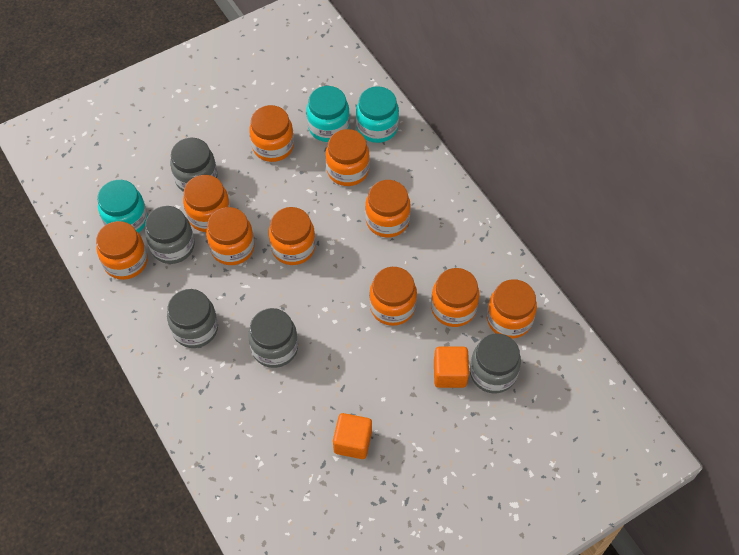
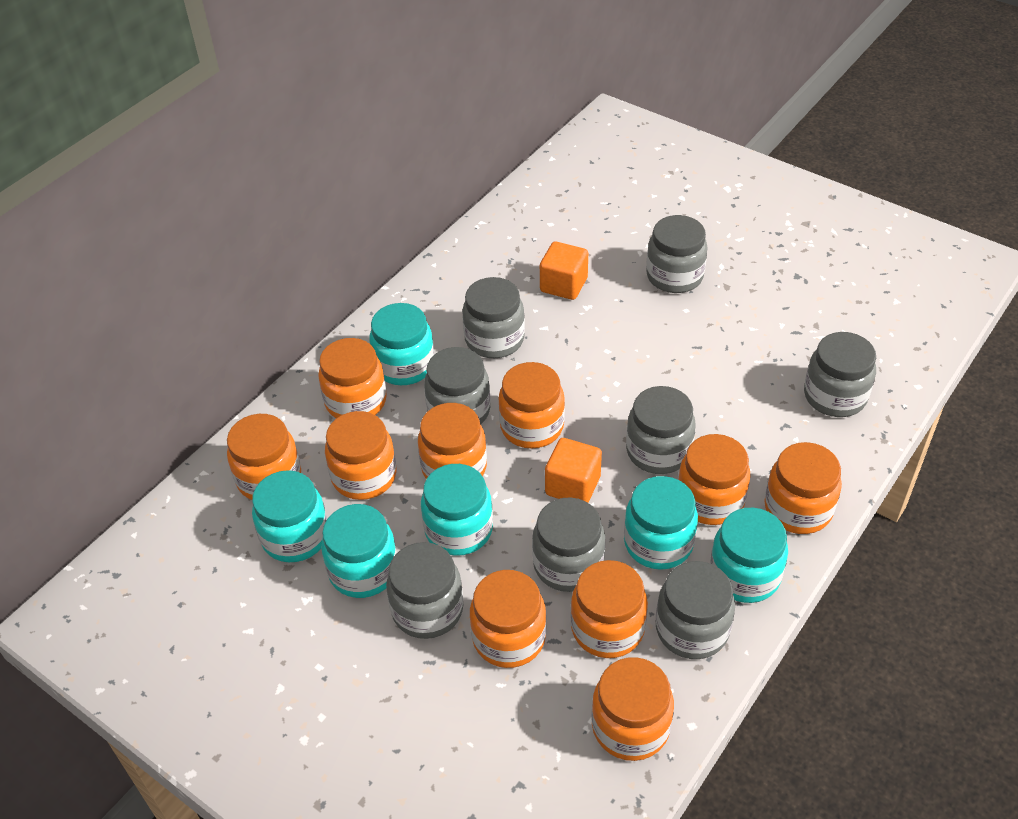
grey jar: [145,206,195,264] [167,289,218,348] [170,138,217,192] [248,308,298,368] [470,334,521,393] = 5 -> [386,542,463,639] [424,347,491,424] [462,277,525,358] [532,497,605,592] [626,386,696,474] [646,215,708,293] [656,561,735,659] [804,332,876,417] = 8
turquoise jar: [97,180,148,233] [306,86,350,142] [356,86,399,143] = 3 -> [252,470,327,562] [321,504,397,598] [369,303,434,385] [421,464,493,556] [624,476,698,570] [710,508,788,603] = 6

